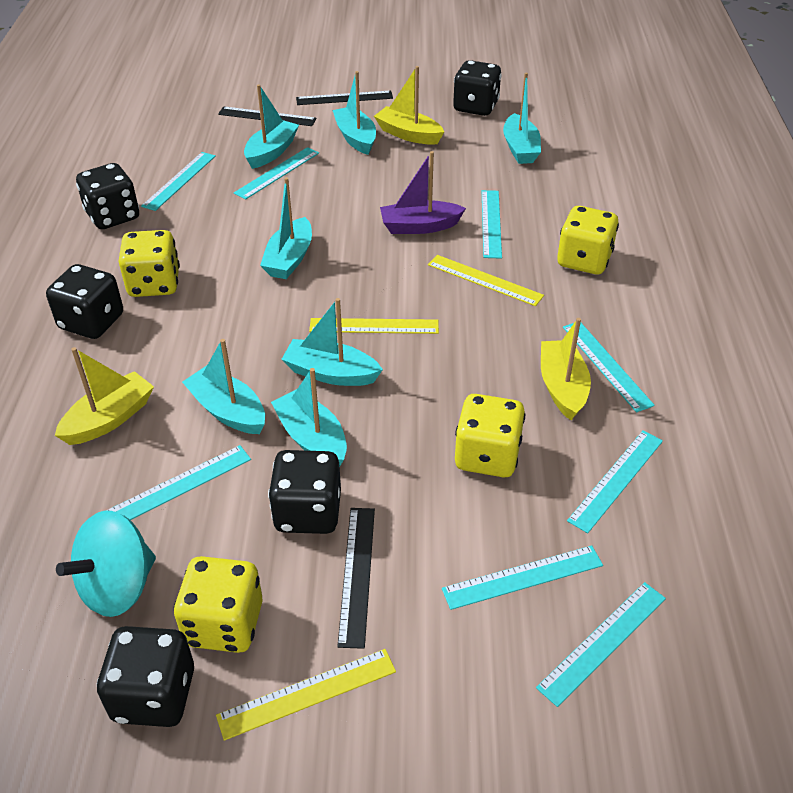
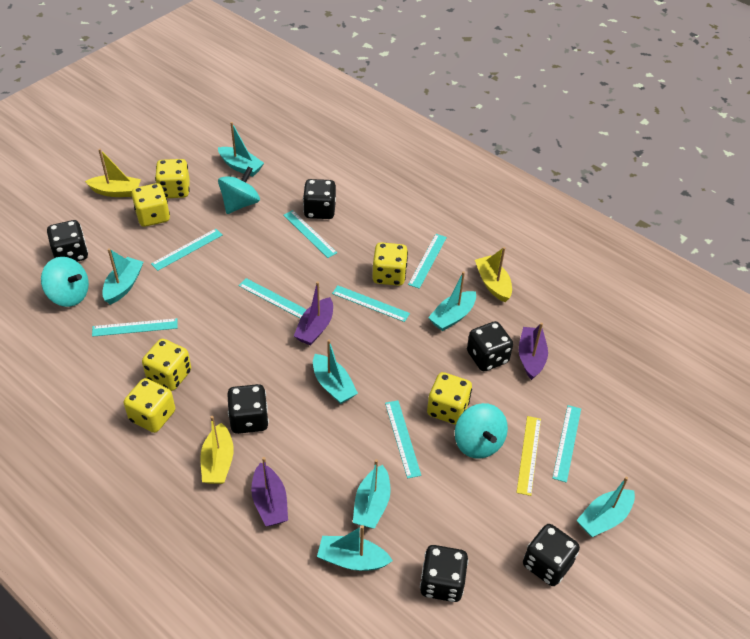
black dice: [46,264,123,339] [76,163,139,229] [97,626,194,727] [268,450,341,534] [453,60,502,116] = 5 -> [47,220,88,262] [227,384,269,434] [303,179,336,219] [420,545,468,602] [467,321,513,371] [523,524,580,586] = 6
black ruler: [218,106,317,126] [296,91,393,105] [337,508,375,649] = 3 -> none = 0
purple boat: [380,151,466,234] = 1 -> [251,457,288,526] [294,281,333,345] [519,323,548,380] = 3
turquoise spinning top: [56,511,156,617] = 1 -> [41,257,89,307] [218,167,260,214] [455,403,508,459] = 3
yellow dice: [119,230,180,297] [174,556,263,653] [455,394,525,477] [557,206,619,274] = 4 -> [124,378,175,433] [132,183,170,227] [142,339,191,391] [155,159,190,198] [372,242,408,286] [427,372,472,424] = 6
yellow ruler: [216,649,396,741] [309,318,439,334] [428,255,544,306] = 3 -> [516,416,541,496] = 1

